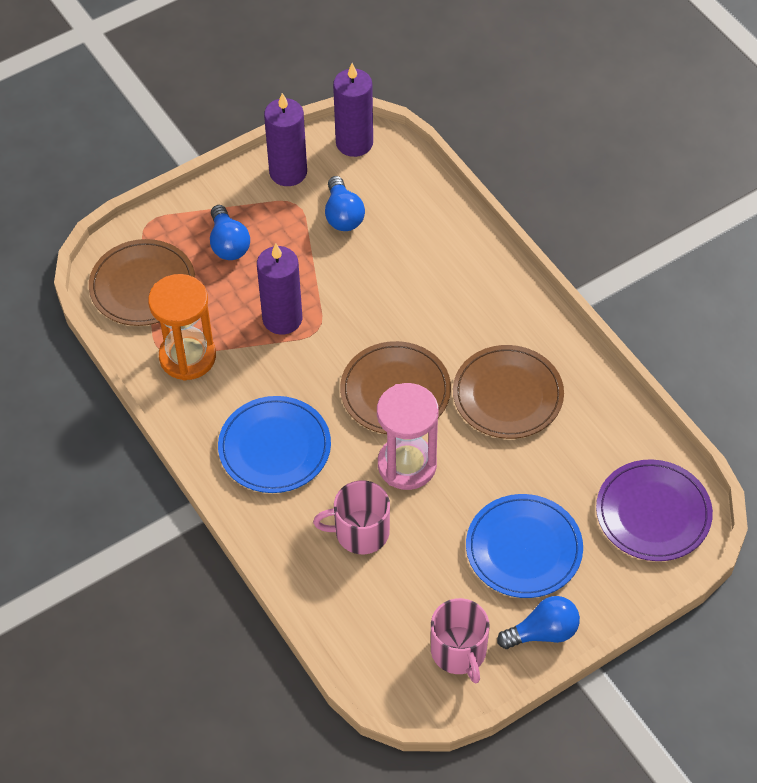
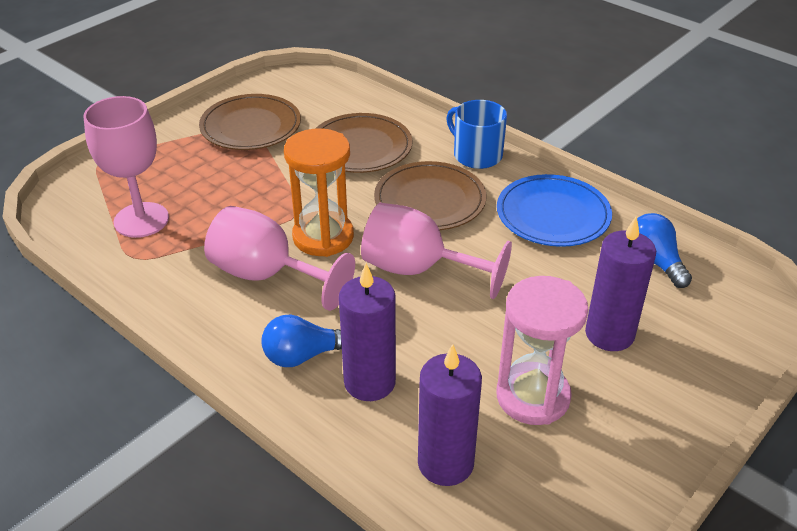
blue light bulb: [210,205,250,260] [325,176,365,231] [497,596,580,649] = 3 -> [262,315,342,367] [637,213,692,288] = 2
blue mug: none = 0 -> [446,100,507,169] = 1
blue plate: [218,396,331,493] [466,494,583,598] = 2 -> [497,174,612,247] = 1
pink goblet: none = 0 -> [83,96,169,238] [204,206,355,311] [361,203,512,299] = 3
pink mug: [313,480,390,554] [431,598,490,683] = 2 -> none = 0
purple plate: [596,459,713,561] = 1 -> none = 0

